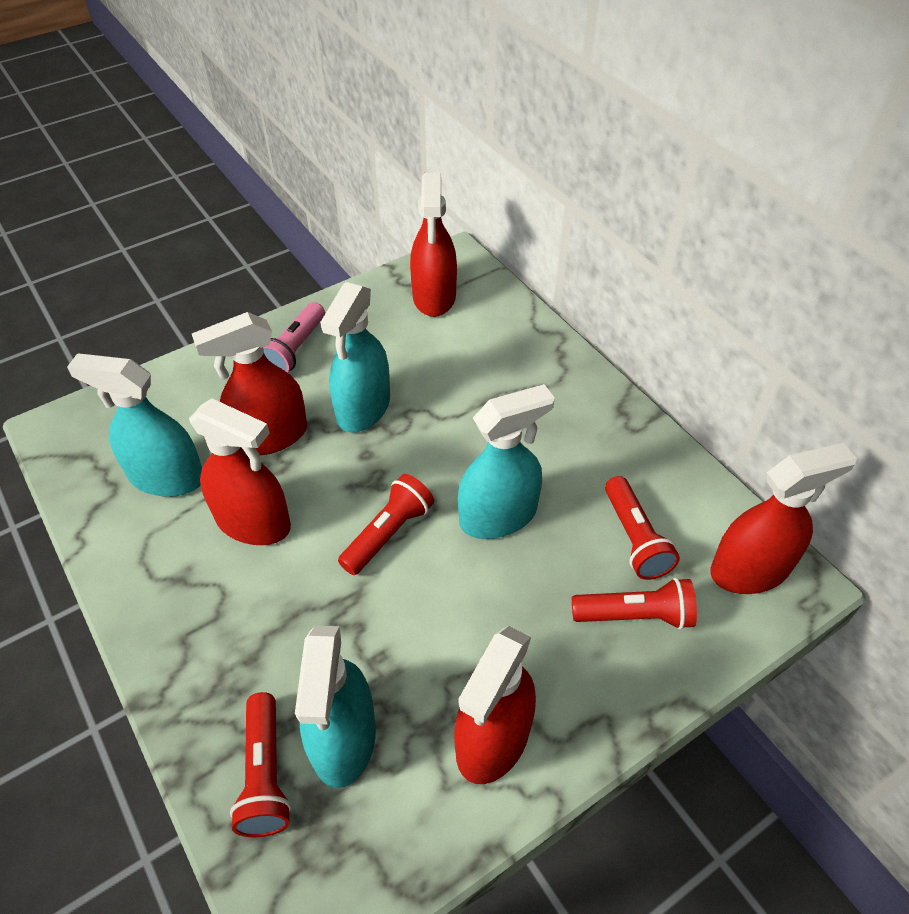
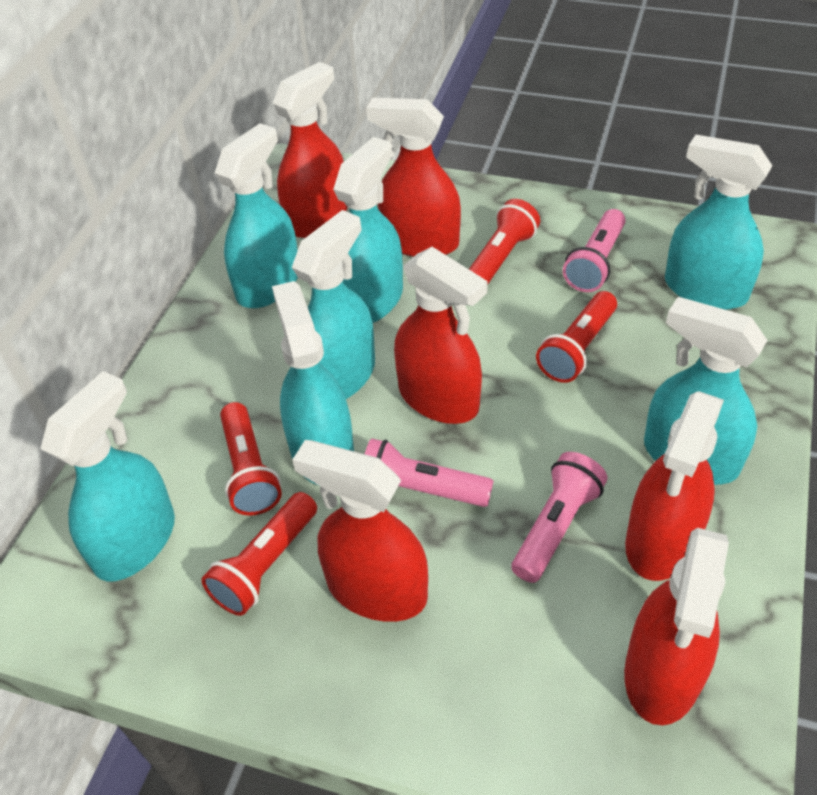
pink flashlight: [263,302,325,373] = 1 -> [365,438,494,507] [511,452,608,583] [563,209,626,292] = 3
red spray bottle: [189,398,291,545] [192,312,307,455] [410,173,457,317] [454,626,536,784] [710,443,857,594] = 5 -> [273,62,348,238] [292,440,428,622] [366,98,461,257] [394,247,488,424] [624,528,729,725] [625,391,724,581] = 6
turquoise spray bottle: [67,353,202,497] [295,626,376,788] [320,282,390,433] [458,384,555,539] = 4 -> [40,371,175,582] [215,123,298,308] [272,281,354,486] [292,210,375,399] [333,137,403,323] [644,297,767,485] [665,135,773,310] = 7

